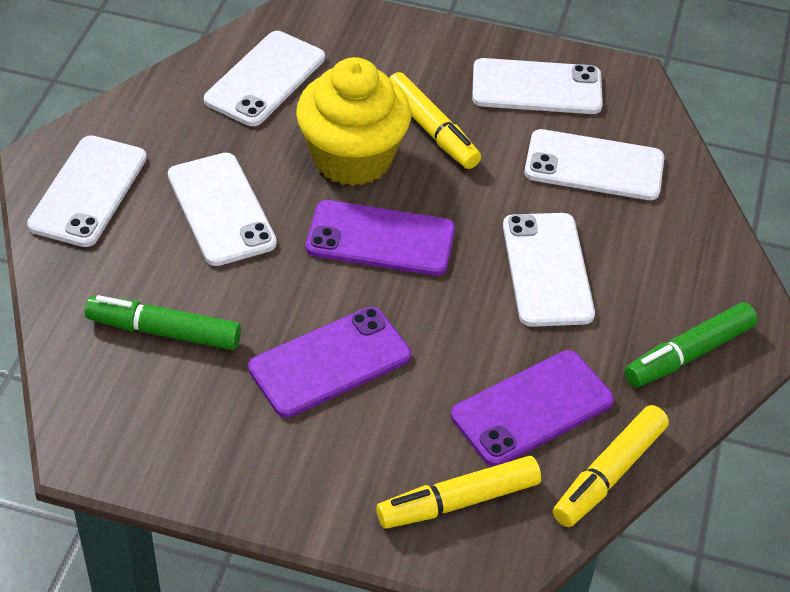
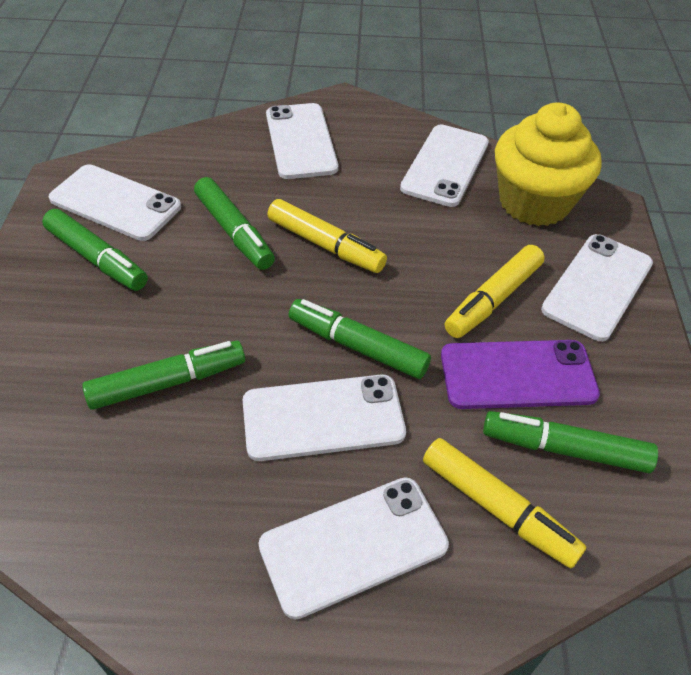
green marker: [85,295,241,350] [625,302,757,387] = 2 -> [42,209,148,291] [82,341,245,410] [194,177,275,270] [289,299,431,379] [483,411,658,473] = 5
purple phone: [248,307,411,418] [306,200,455,276] [451,350,614,467] = 3 -> [441,340,600,409] = 1

